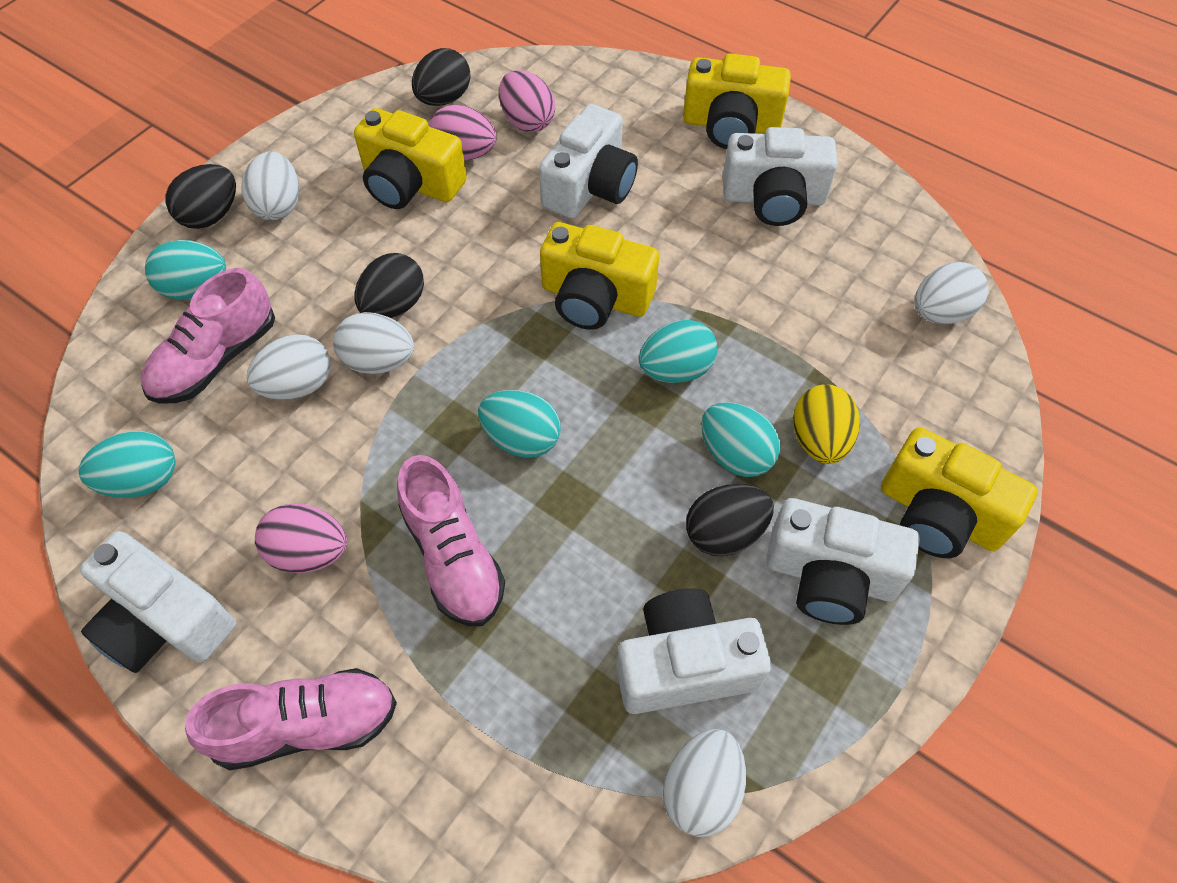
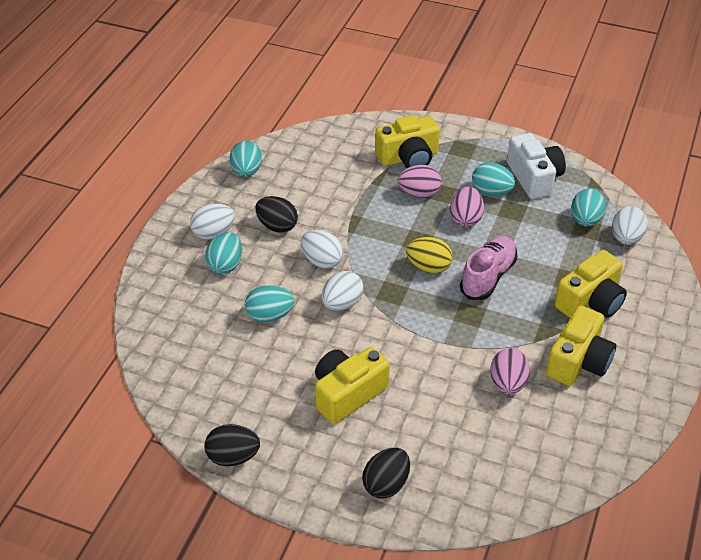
black egg: [166,164,236,229] [354,253,424,318] [412,48,471,106] [686,484,774,556] = 4 -> [205,424,260,466] [255,196,298,233] [362,448,410,498] = 3
pink shoe: [141,268,275,404] [185,668,397,770] [397,455,505,626] = 3 -> [460,235,517,300] = 1
white camera: [80,531,236,673] [539,104,638,219] [617,588,771,714] [723,127,838,226] [766,498,920,625] = 5 -> [507,133,566,199] = 1
white egg: [241,151,299,220] [246,334,331,400] [333,312,414,374] [663,729,746,837] [915,262,989,324] = 5 -> [190,204,235,239] [301,230,344,269] [322,271,364,311] [612,206,648,245] = 4

